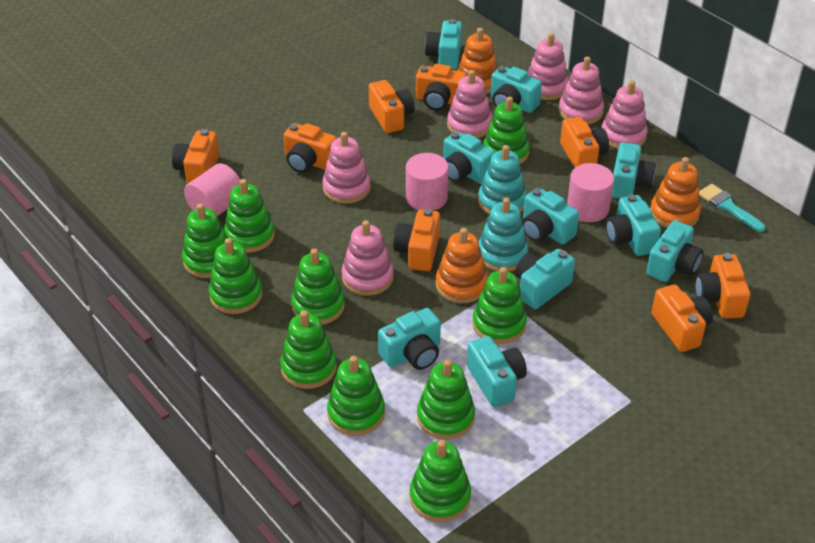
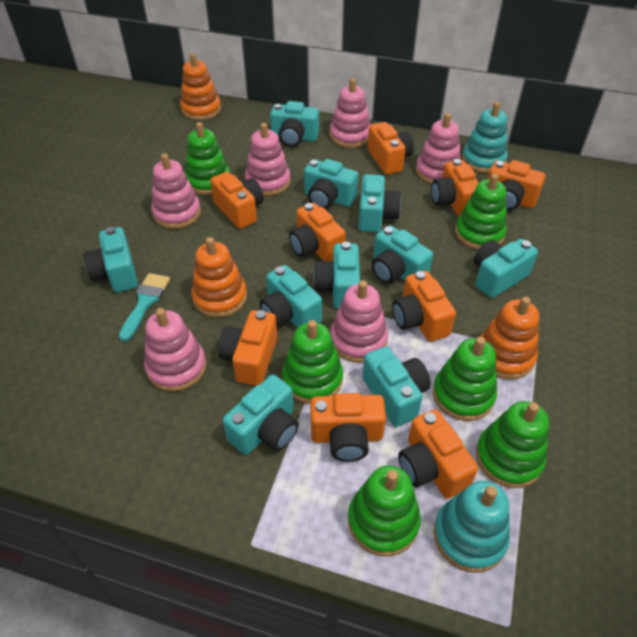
green stacking toy: [182,204,228,278] [209,238,262,314] [224,179,275,253] [280,310,337,389] [291,249,345,324] [327,356,385,436] [409,440,471,522] [417,359,475,440] [472,267,527,344] [483,97,530,164] = 10 -> [185,122,230,195] [282,320,343,404] [348,465,421,556] [433,337,497,421] [455,173,507,250] [476,401,549,488] = 6
orange camera: [172,129,219,184] [284,123,337,173] [369,80,414,133] [393,208,440,271] [416,64,467,111] [560,117,609,168] [652,284,713,352] [695,253,751,319] = 8 -> [210,172,264,229] [218,310,277,386] [289,203,345,261] [310,393,386,462] [368,122,414,174] [392,271,456,342] [398,409,478,499] [431,159,479,217] [487,160,545,211] = 9
pink cylinder: [184,163,240,216] [406,153,449,211] [567,163,614,222] = 3 -> none = 0

